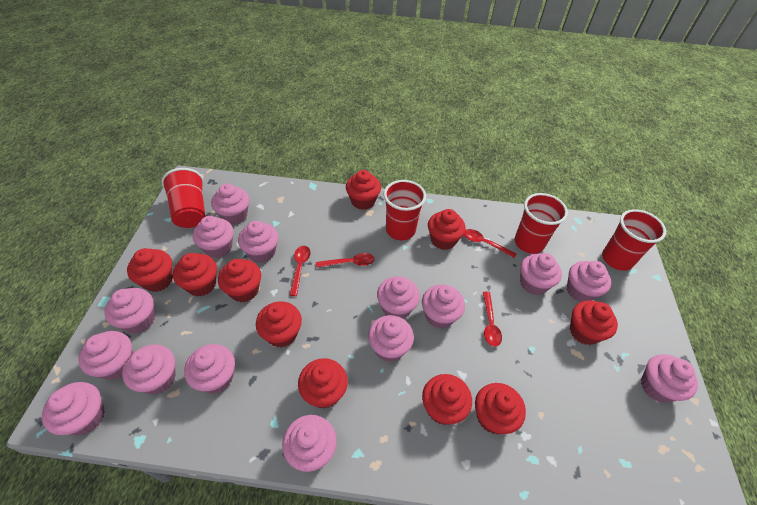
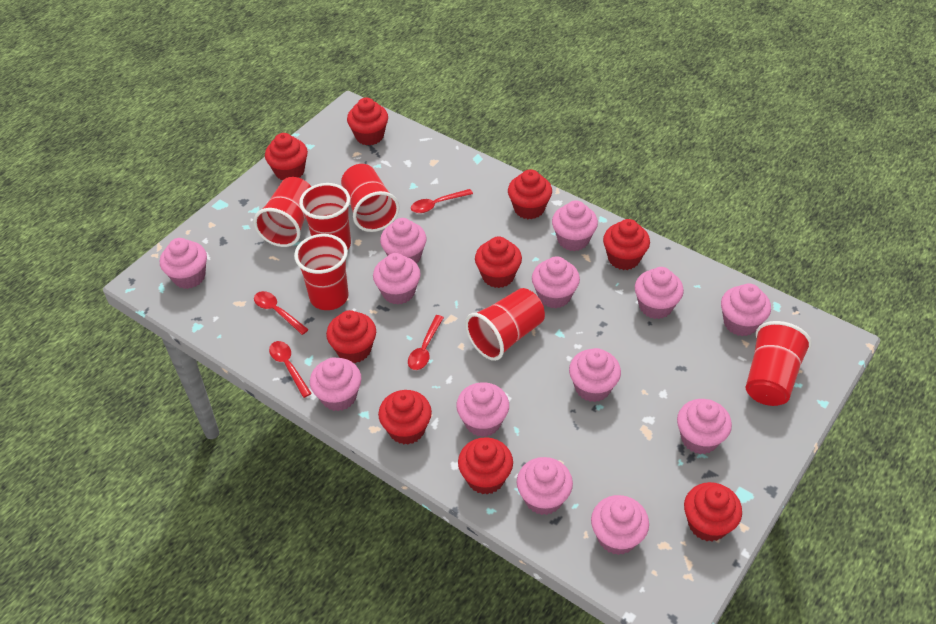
pink cupcake: [42,382,105,435] [78,331,133,380] [105,288,155,334] [122,344,176,394] [184,344,235,394] [193,216,234,258] [211,184,249,225] [238,221,278,263] [282,415,337,472] [368,315,414,362] [377,276,420,318] [422,285,465,329] [520,253,562,295] [567,261,611,302] [641,354,698,403] = 15 -> [160,238,207,289] [310,357,361,411] [373,253,421,305] [380,218,427,263] [456,382,509,437] [517,457,573,515] [532,256,580,308] [552,200,598,251] [569,348,621,402] [591,495,649,555] [635,267,684,319] [677,399,732,454] [721,283,771,336] = 13
red cup: [161,168,205,228] [384,180,426,240] [515,193,568,254] [602,209,666,271] = 4 -> [253,177,312,247] [294,234,349,310] [299,183,351,250] [341,164,400,232] [465,288,545,361] [746,321,812,406] = 6
red cupcake: [127,248,173,292] [173,253,217,297] [218,259,261,302] [256,301,302,348] [298,358,348,409] [346,170,381,210] [422,374,472,425] [428,209,466,250] [475,383,526,434] [570,300,618,345] = 10 -> [265,133,308,180] [326,310,376,363] [347,97,388,145] [378,390,432,445] [458,437,513,494] [475,237,522,288] [508,169,552,219] [603,219,650,270] [684,482,742,542] = 9

